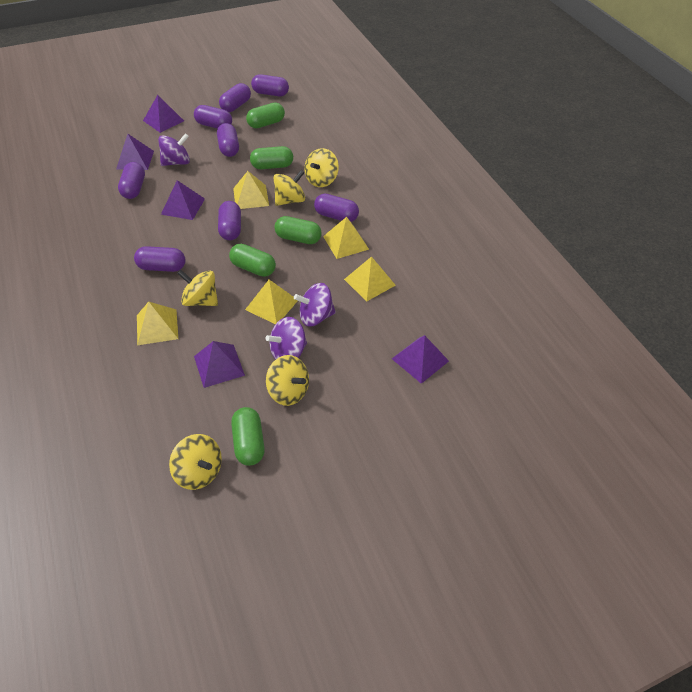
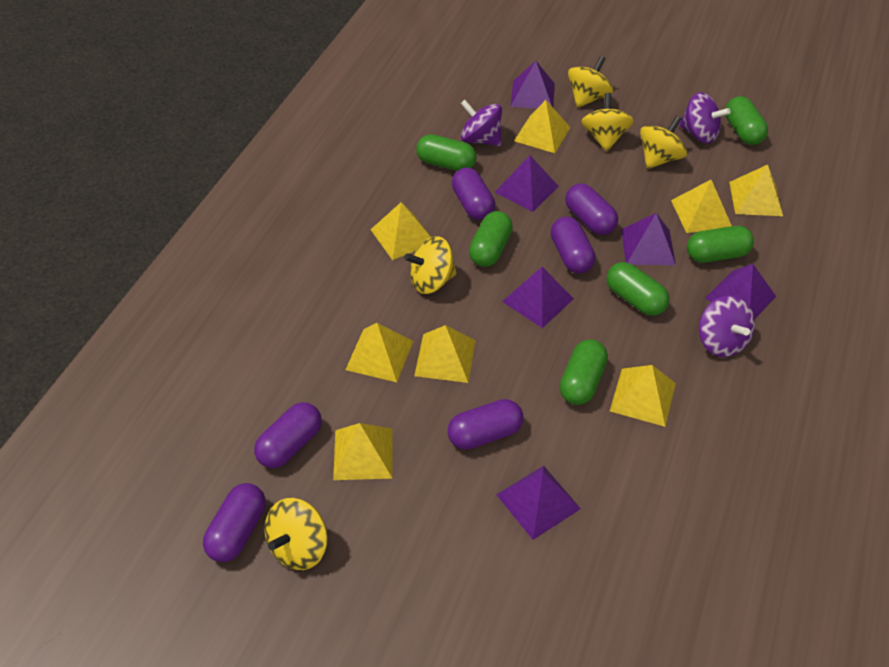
green capsule: [229,244,276,277] [231,407,265,466] [246,103,285,128] [250,146,293,169] [274,216,322,244] = 5 -> [416,134,477,171] [469,211,513,267] [560,339,608,405] [606,262,670,316] [687,226,754,263] [725,96,768,145] = 6
purple capsule: [118,162,145,199] [134,246,186,272] [194,105,232,129] [217,123,239,157] [218,201,241,240] [219,83,251,112] [251,74,289,96] [314,194,359,222] = 8 -> [203,483,266,562] [254,402,322,468] [448,399,523,450] [452,167,495,220] [551,216,595,274] [565,183,618,235] = 6
purple pyramid: [116,134,154,170] [143,95,184,133] [161,180,205,220] [194,341,245,388] [392,335,449,384] = 5 -> [495,155,559,212] [497,466,581,540] [502,267,574,328] [510,61,555,109] [621,213,676,265] [705,264,776,318] = 6
yellow pyramid: [137,302,178,345] [233,171,269,209] [245,280,298,324] [323,217,369,259] [344,256,396,302] = 5 -> [333,423,393,480] [345,323,413,382] [370,202,431,260] [414,325,476,383] [514,100,571,153] [610,365,676,427] [671,180,732,233] [729,165,783,216] = 8

